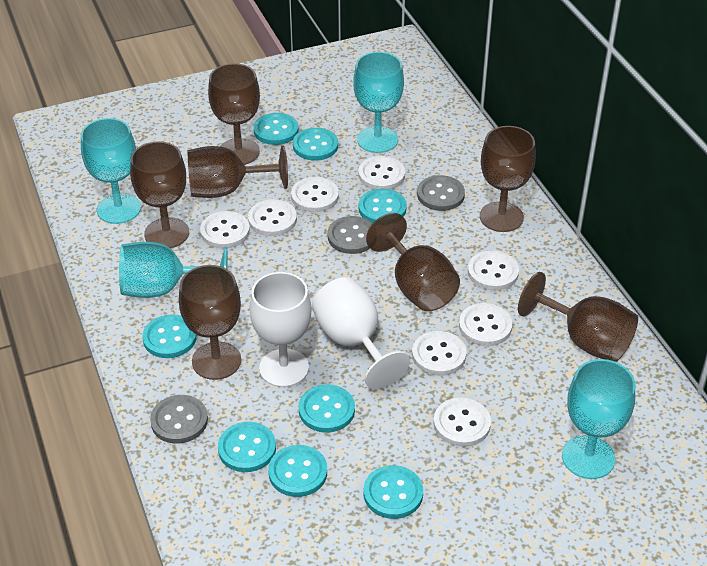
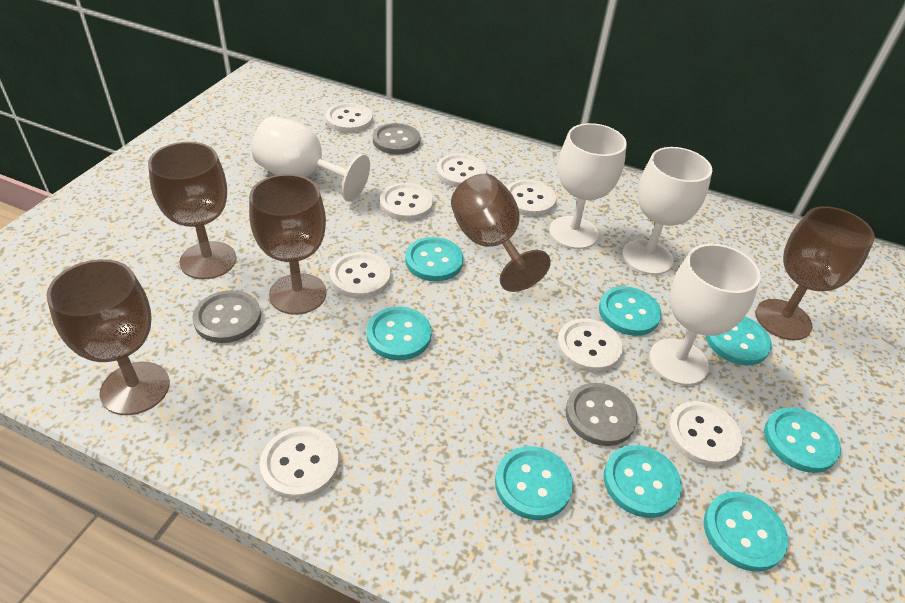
brown goblet: [130,141,189,248] [179,265,241,380] [188,146,288,198] [208,63,260,165] [366,213,460,311] [480,126,536,232] [518,272,638,362] = 7 -> [46,259,170,415] [148,142,237,279] [249,174,327,315] [451,174,551,292] [755,206,875,340] = 5
turquoise goblet: [81,118,141,224] [119,242,228,298] [353,52,404,153] [562,359,635,479] = 4 -> none = 0
white goblet: [250,272,312,387] [312,277,410,389] = 2 -> [252,116,370,202] [549,123,627,249] [622,147,712,275] [649,244,761,385] = 4

